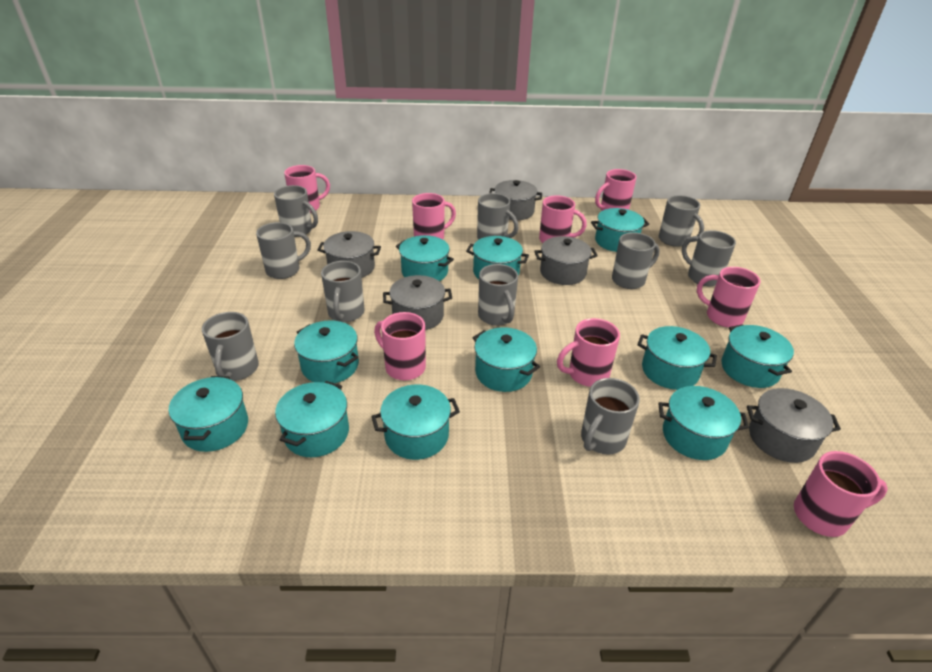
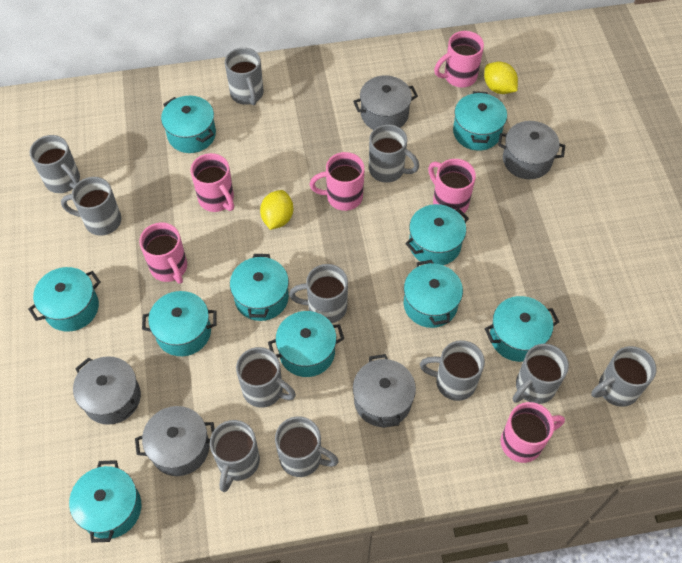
grey mug: [202,312,259,381] [256,222,311,279] [274,185,318,237] [321,261,364,322] [477,193,519,239] [478,264,518,326] [581,378,640,455] [612,232,660,289] [659,195,704,247] [682,230,736,286] = 10 -> [29,135,80,193] [61,177,121,236] [210,420,260,492] [225,48,263,105] [236,347,296,408] [275,416,339,477] [289,264,348,323] [369,124,419,183] [420,340,485,401] [513,344,569,404] [591,346,657,407] = 11
pink mug: [284,165,330,213] [374,312,426,380] [412,193,456,239] [539,195,587,243] [557,318,620,387] [595,169,637,211] [697,267,761,327] [794,451,888,537] = 8 -> [139,223,187,284] [191,153,234,212] [310,152,365,211] [428,159,476,215] [434,31,484,87] [501,402,565,463] = 6
turquoise pot: [169,376,248,452] [275,381,349,457] [294,320,359,383] [371,385,460,460] [396,235,454,281] [466,236,529,279] [473,327,540,392] [591,208,649,252] [637,326,717,390] [658,386,749,460] [721,324,794,388] = 11 -> [28,267,101,332] [69,460,141,543] [142,291,217,356] [161,96,216,153] [230,254,289,321] [268,311,344,377] [404,260,463,328] [405,204,469,265] [453,91,507,151] [485,296,559,362] = 10
yellow lemon: none = 0 -> [260,190,293,230] [484,62,518,94] = 2

